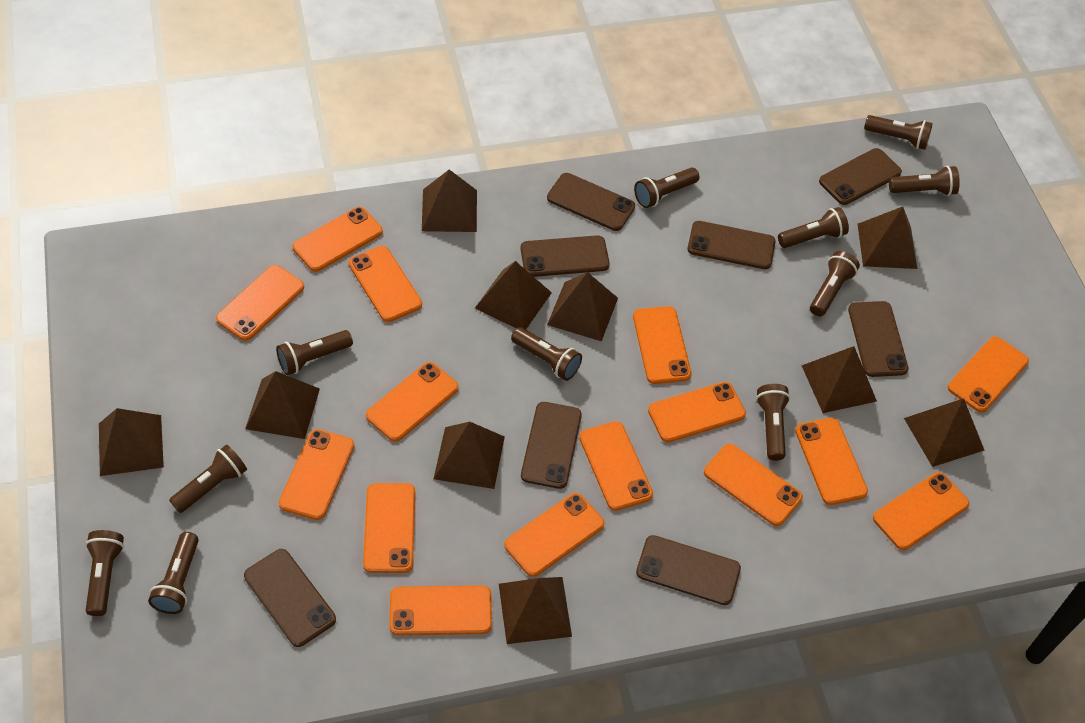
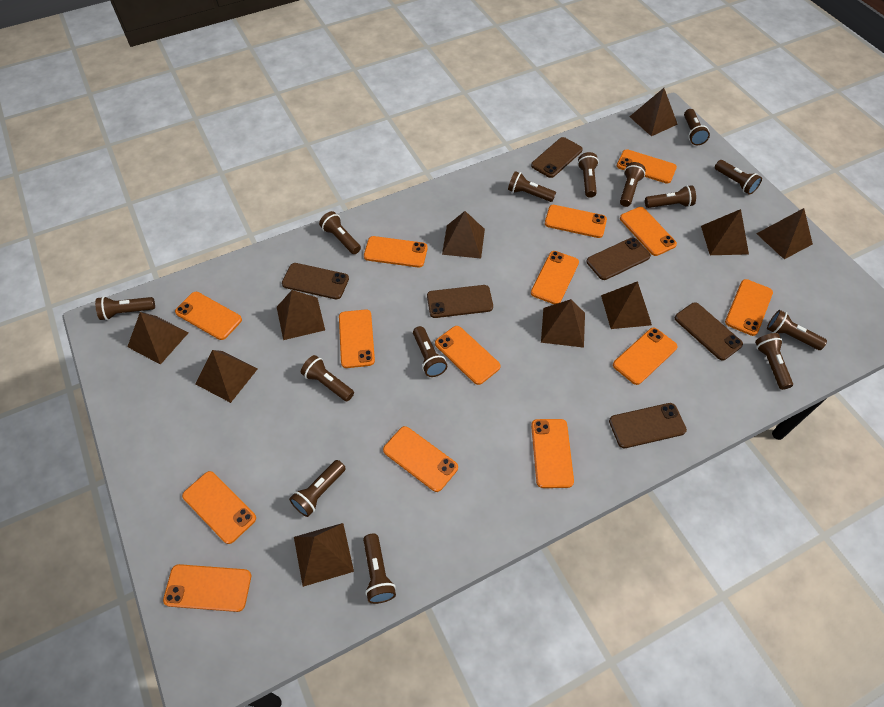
brown flashlight: [85,530,124,616] [148,532,199,614] [169,444,247,513] [276,330,353,375] [511,327,582,381] [634,167,700,208] [756,384,790,461] [778,207,849,248] [810,251,860,316] [864,115,933,150] [889,166,960,196] = 11 -> [95,296,155,320] [289,460,346,517] [301,355,354,401] [319,211,361,254] [363,534,396,604] [413,326,447,377] [508,171,556,202] [578,152,599,198] [620,162,646,207] [645,185,696,208] [684,109,710,145] [715,160,762,195] [755,333,793,390] [767,310,827,350] = 14
brown phone: [244,549,336,647] [520,235,610,277] [521,402,582,489] [547,173,635,231] [636,535,741,605] [687,221,776,269] [819,148,902,205] [848,301,908,377] = 8 -> [282,263,349,299] [427,285,493,318] [531,137,583,178] [586,238,651,280] [609,403,687,448] [675,302,743,360] = 6
orange phone: [216,265,304,341] [279,429,355,520] [293,207,383,272] [349,246,422,322] [363,483,415,573] [366,362,459,442] [389,586,492,635] [504,493,605,577] [579,421,653,511] [633,306,691,384] [648,382,746,442] [704,444,803,526] [795,418,868,505] [873,472,969,550] [948,337,1029,413] = 15 -> [163,564,251,612] [175,292,242,340] [182,471,256,544] [339,309,375,368] [364,236,428,267] [383,426,458,492] [435,326,501,385] [531,251,579,304] [531,419,574,488] [545,205,607,238] [613,328,678,385] [617,149,677,184] [620,207,677,256] [725,279,773,336] = 14

